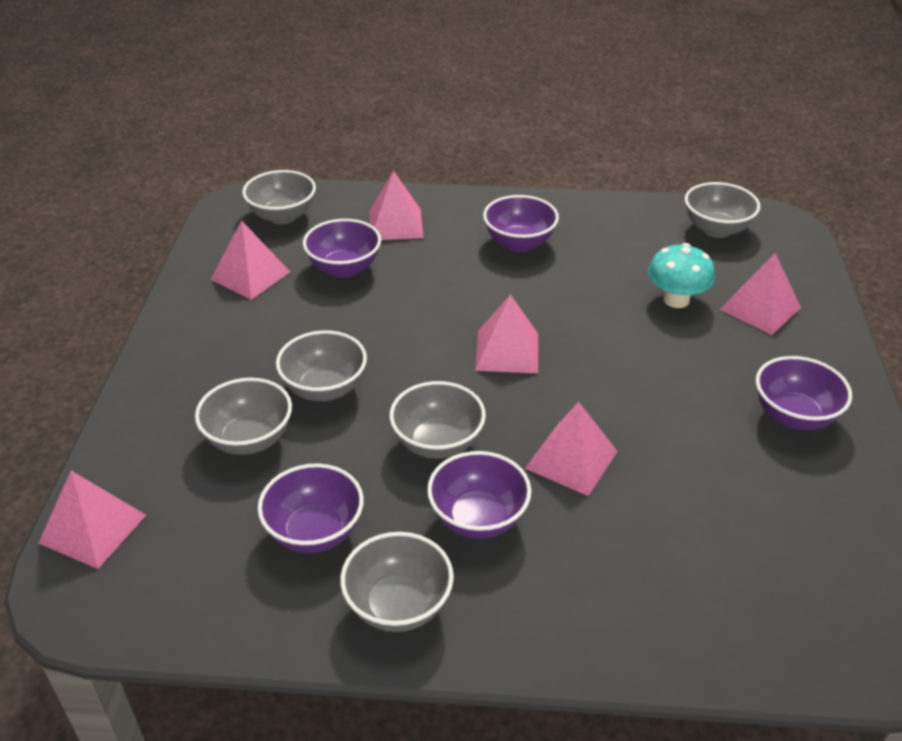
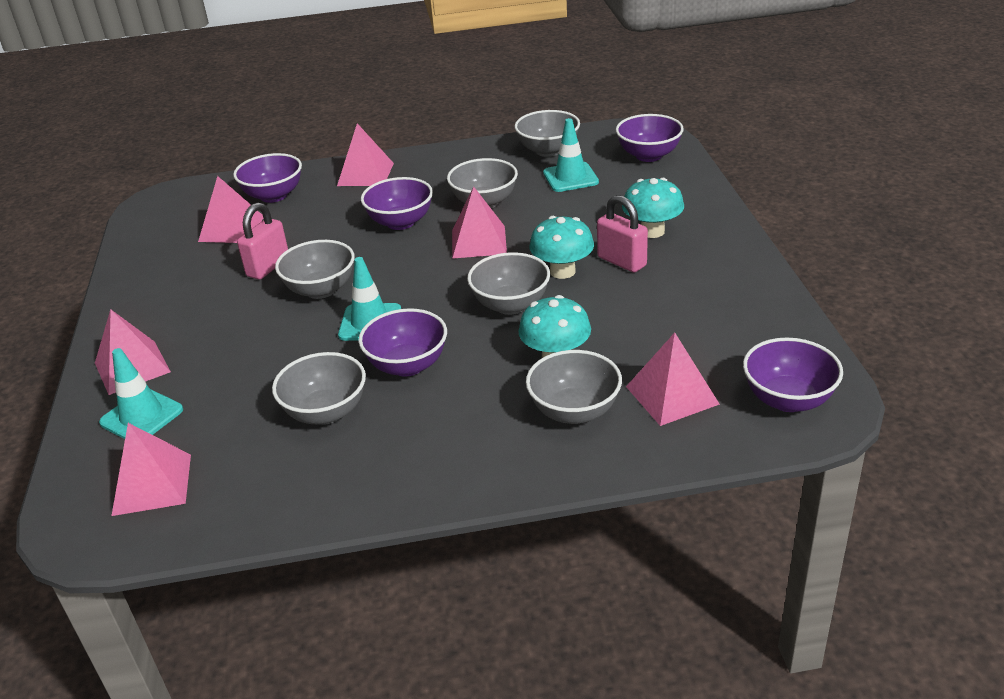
pink padlock: none = 0 -> [237,203,288,280] [597,195,648,273] = 2
turquoise mushroom: [648,243,715,308] = 1 -> [519,295,591,358] [530,216,594,279] [622,178,684,238] = 3
turquoise traffic cone: none = 0 -> [99,348,183,439] [338,257,401,341] [543,118,599,192] = 3

